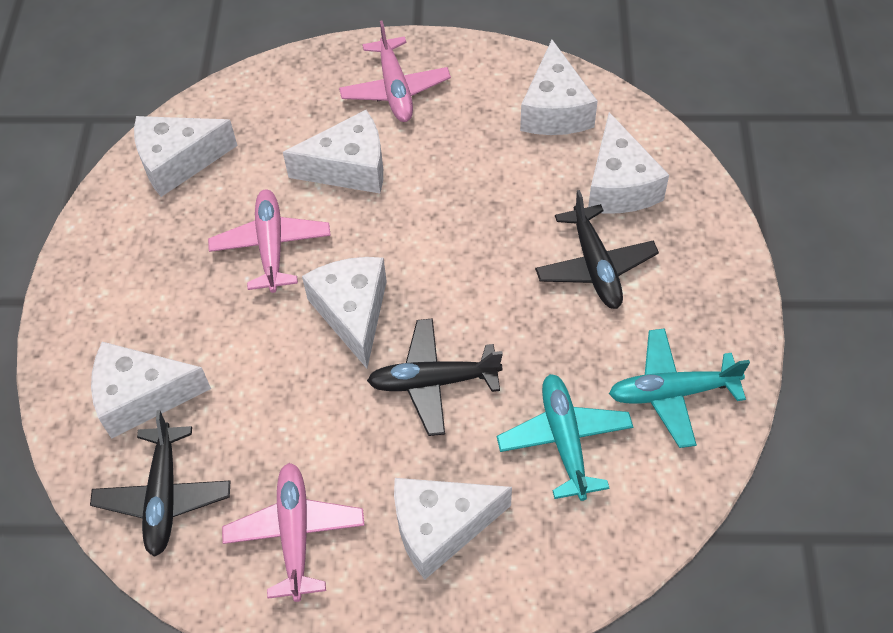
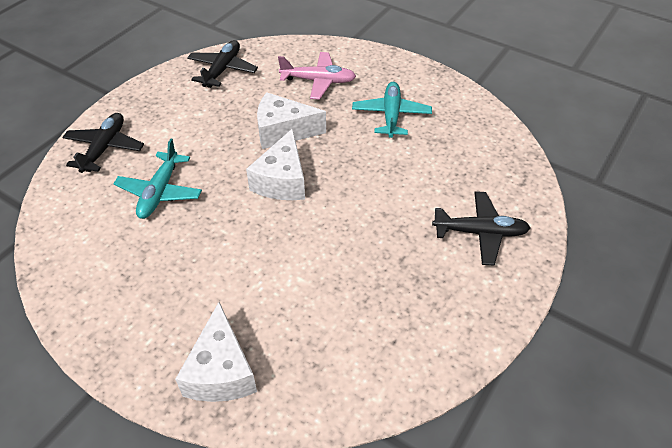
pink plane: [208,189,331,293] [222,463,365,602] [339,21,451,122] = 3 -> [278,52,356,100] = 1
white cheese: [91,342,211,439] [134,116,237,197] [283,110,383,193] [302,257,387,369] [394,478,512,580] [520,40,598,135] [588,112,669,213] = 7 -> [175,302,257,402] [246,128,305,200] [257,92,326,149] = 3

